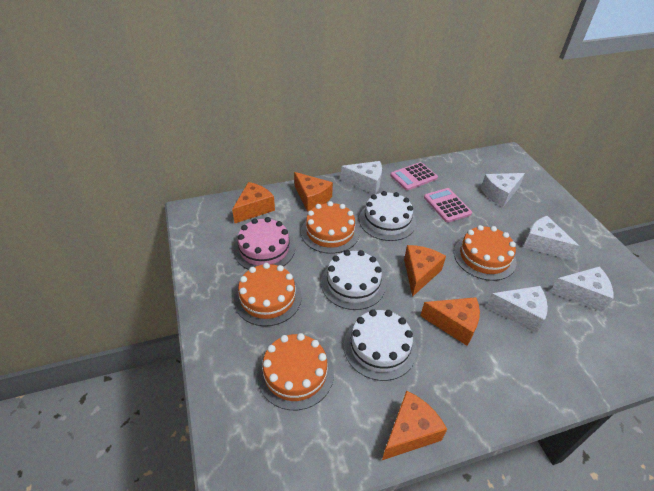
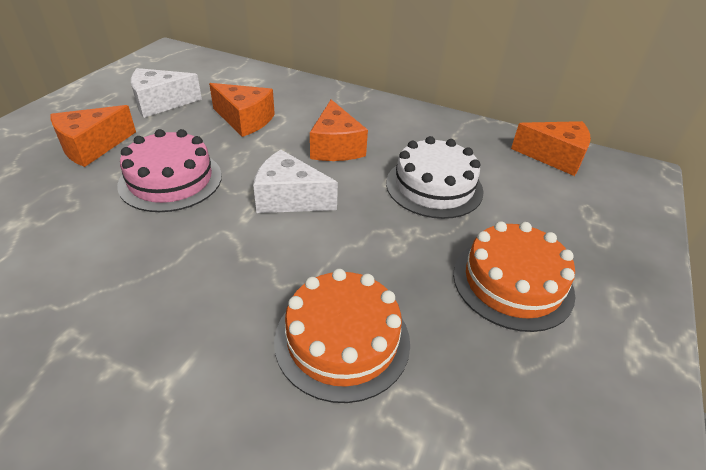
orange cake: [234,263,302,326] [257,333,334,410] [301,201,360,254] [454,225,517,281] = 4 -> [274,269,410,403] [453,221,575,332] = 2
orange cheese: [232,182,275,224] [294,172,333,212] [382,391,447,460] [404,245,446,297] [420,297,480,346] = 5 -> [51,105,136,167] [209,83,275,137] [310,99,368,161] [511,121,591,176] = 4
pink calculator: [390,162,438,191] [424,188,472,223] = 2 -> none = 0
white cake: [321,250,386,310] [344,309,417,381] [359,191,416,241] = 3 -> [386,136,484,219] = 1
white cheese: [341,161,382,195] [481,173,525,207] [486,286,548,334] [523,216,579,260] [550,266,613,312] = 5 -> [131,68,202,118] [253,150,338,213] = 2

